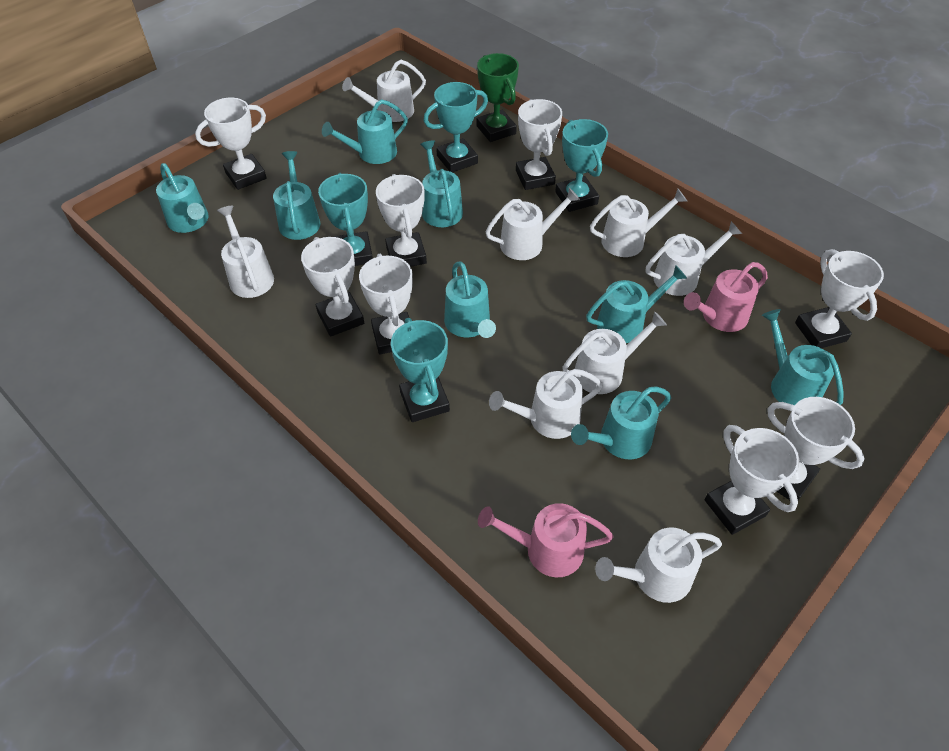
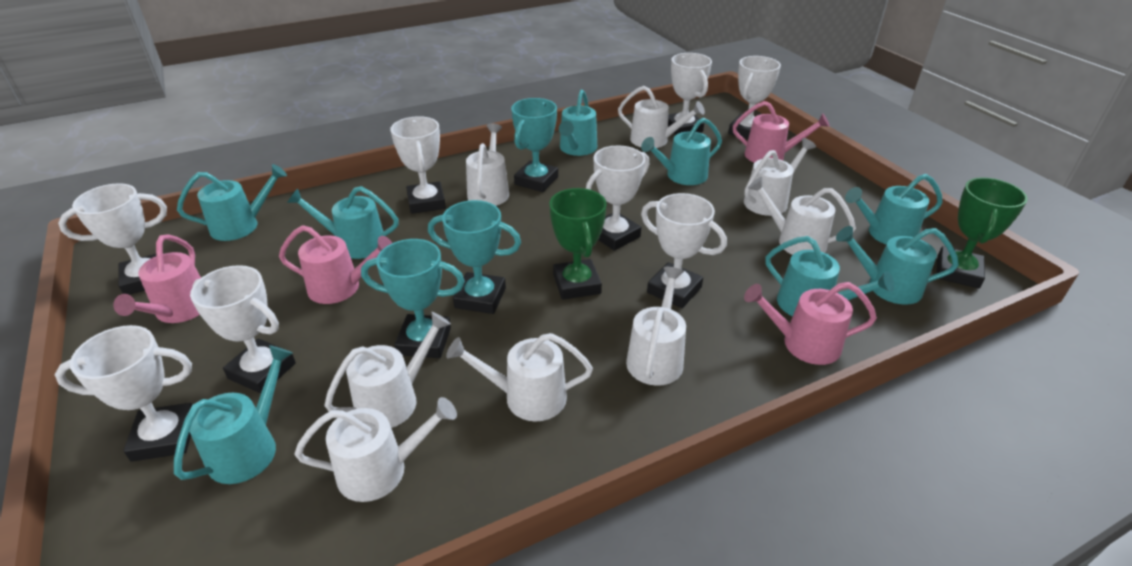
green trophy: [477,53,519,142] = 1 -> [549,188,607,300] [936,177,1028,288] = 2
pink watering can: [478,503,614,577] [684,262,768,332] = 2 -> [113,234,201,323] [279,225,392,304] [733,101,830,163] [744,282,877,365] = 4
turquoise trophy: [318,173,373,266] [391,318,450,422] [423,82,488,172] [555,119,608,212] = 4 -> [361,239,465,358] [428,200,521,314] [511,98,558,192] = 3

